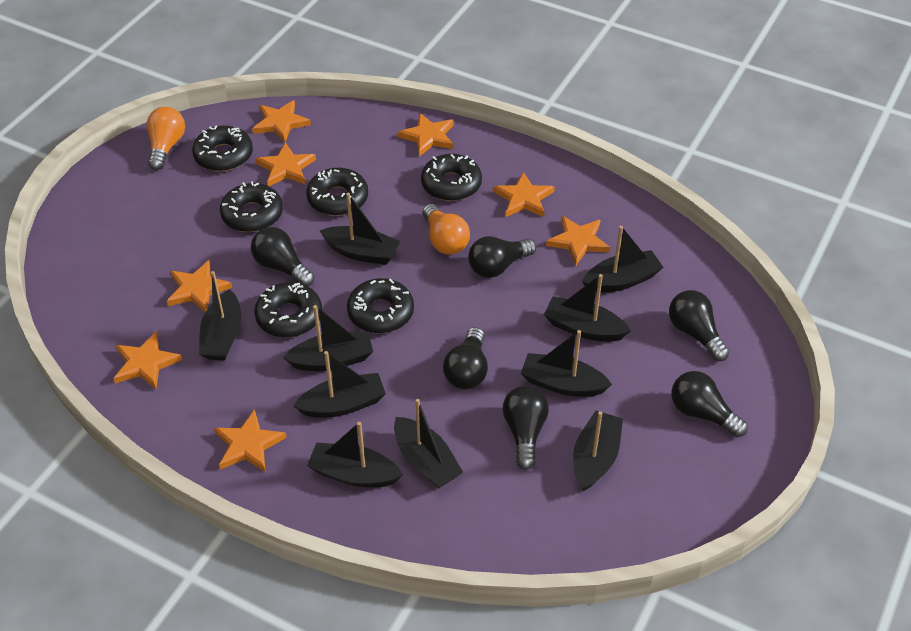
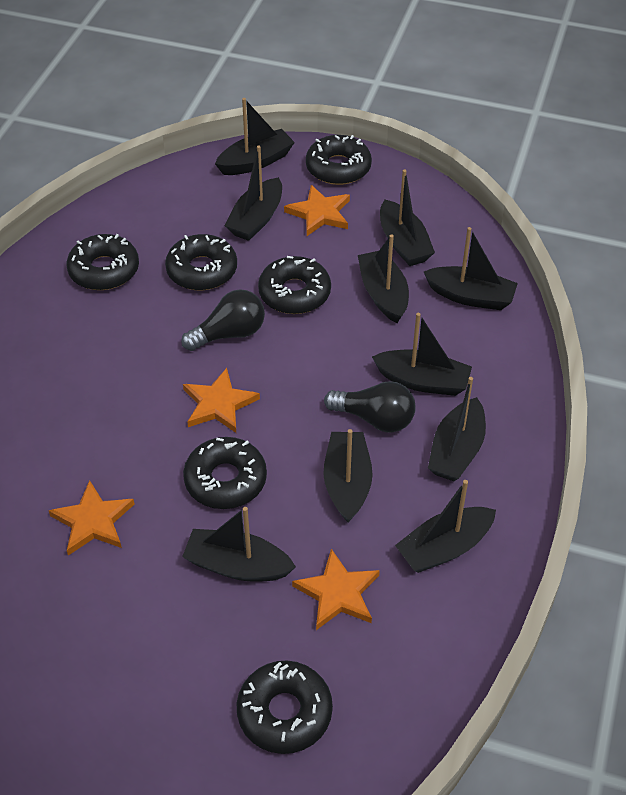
black light bulb: [251,227,315,286] [443,327,488,389] [468,236,536,278] [503,386,549,470] [669,290,729,361] [671,371,748,437] = 6 -> [181,289,265,351] [324,381,416,433] = 2
orange light bulb: [147,107,185,170] [423,204,470,255] = 2 -> none = 0
orange star: [113,331,182,389] [167,260,232,312] [214,409,287,472] [252,100,311,143] [256,142,316,186] [398,113,454,156] [493,172,555,217] [546,216,610,265] = 8 -> [48,480,135,556] [183,368,260,433] [284,185,350,236] [292,549,380,630] = 4

